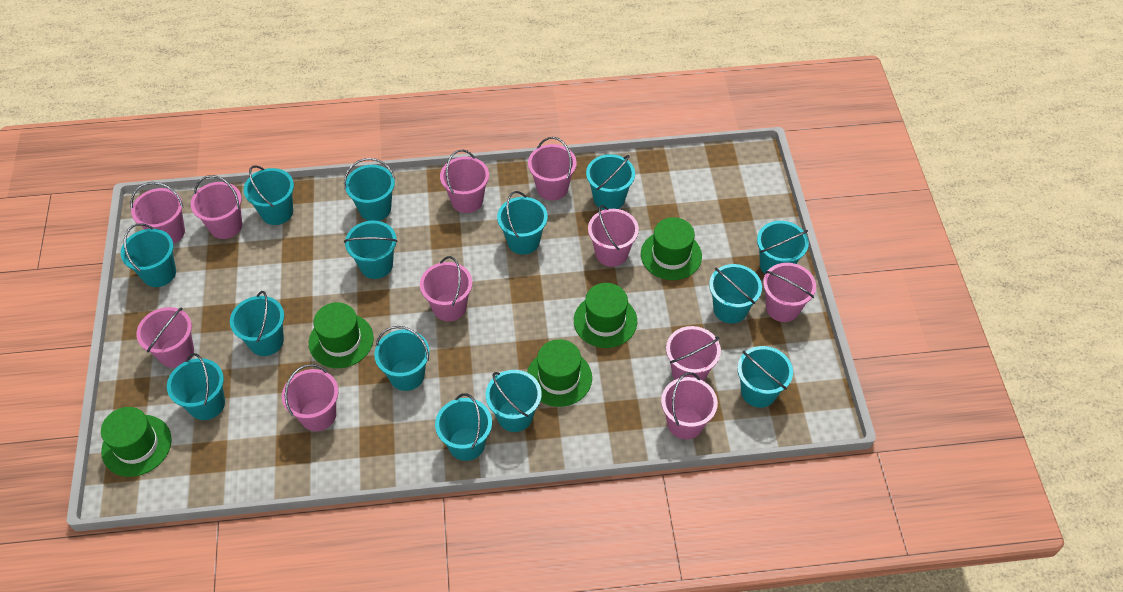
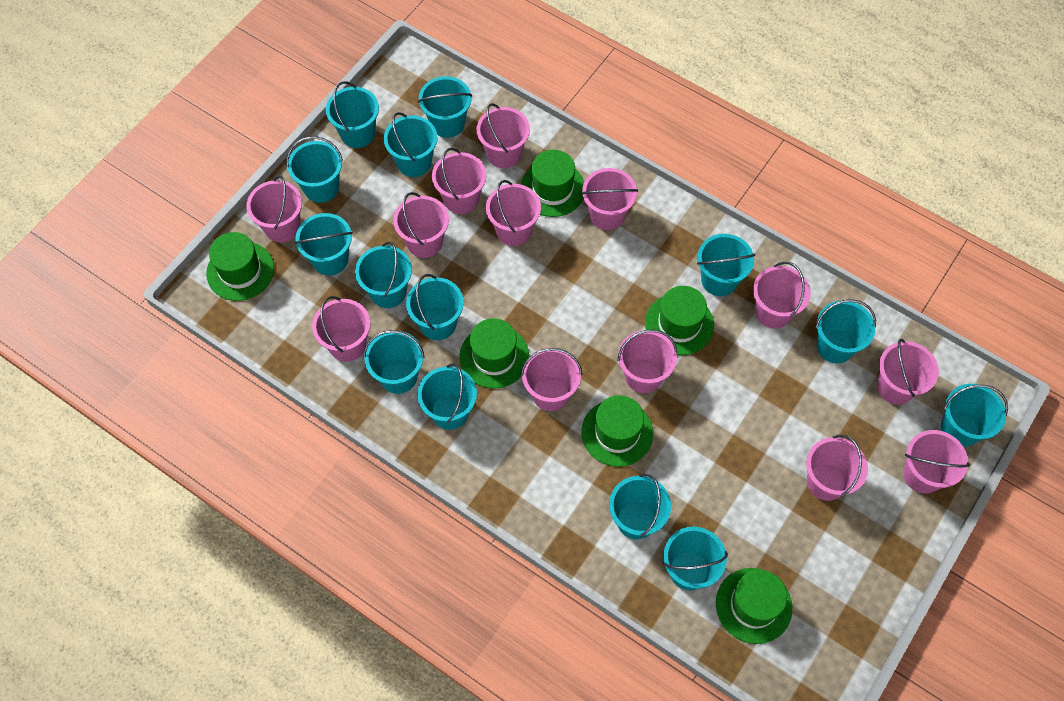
green hat: [101,407,172,477] [309,302,374,368] [527,339,592,407] [574,283,637,348] [641,217,702,280] = 5 -> [206,232,274,301] [459,318,529,389] [521,150,584,217] [581,395,653,467] [645,286,714,355] [716,568,792,644] = 6
pink bucket: [130,182,185,244] [136,307,194,368] [191,175,242,239] [282,364,339,431] [420,256,473,321] [440,149,489,213] [528,137,577,201] [588,205,639,267] [661,372,718,440] [666,326,721,381] [763,263,816,322] = 11 -> [246,176,302,242] [312,296,370,362] [393,192,449,258] [432,148,486,214] [476,103,530,169] [486,180,541,246] [521,348,582,411] [581,168,638,230] [618,330,677,393] [753,261,811,329] [806,435,868,501] [877,339,939,405] [903,430,970,494] = 13

